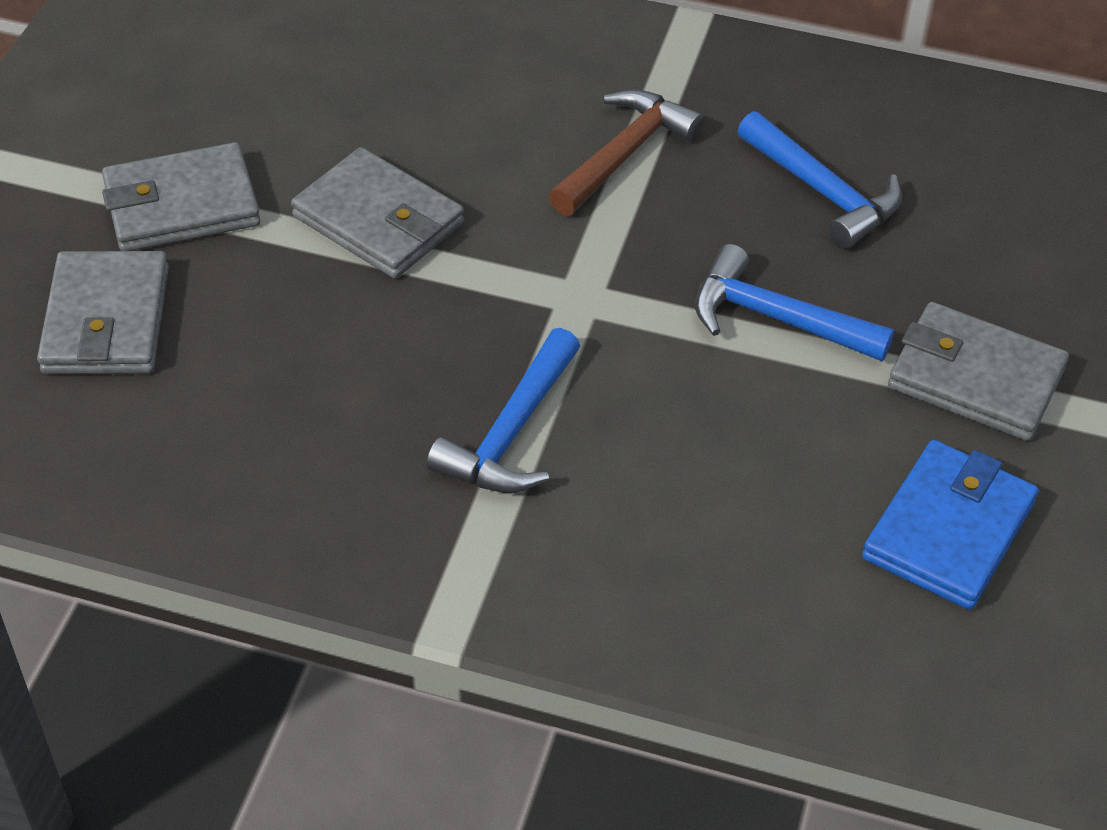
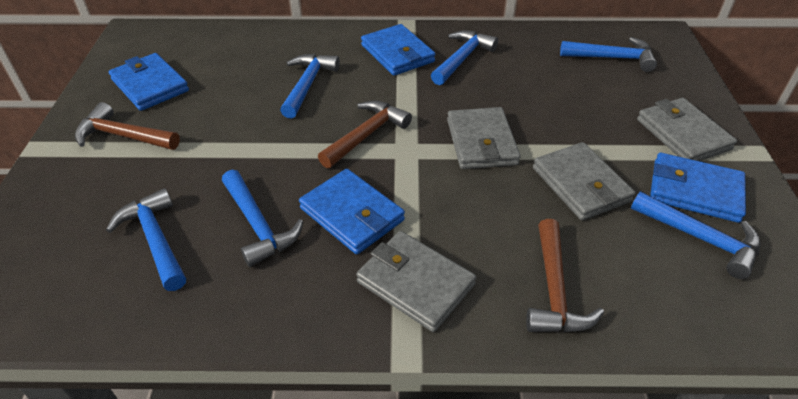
blue hammer: [427,328,580,493] [695,244,894,361] [737,111,902,249] = 3 -> [106,188,186,291] [222,170,304,267] [280,54,340,119] [431,30,498,85] [560,37,657,72] [631,191,761,279] = 6
blue wallet: [862,440,1039,610] = 1 -> [109,53,189,111] [299,169,405,254] [361,24,435,76] [650,153,746,223] = 4
brown hammer: [549,89,704,216] = 1 -> [75,102,180,150] [318,100,412,168] [526,219,604,332] = 3

